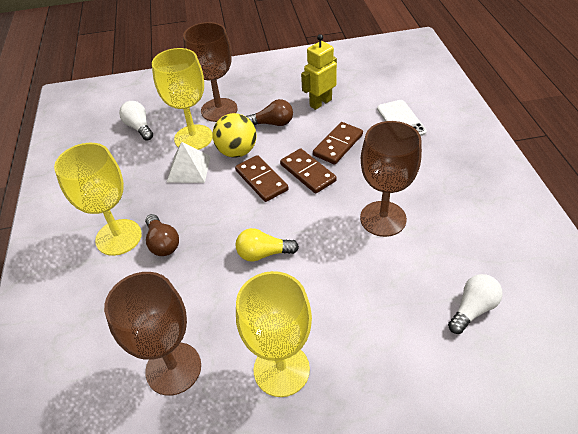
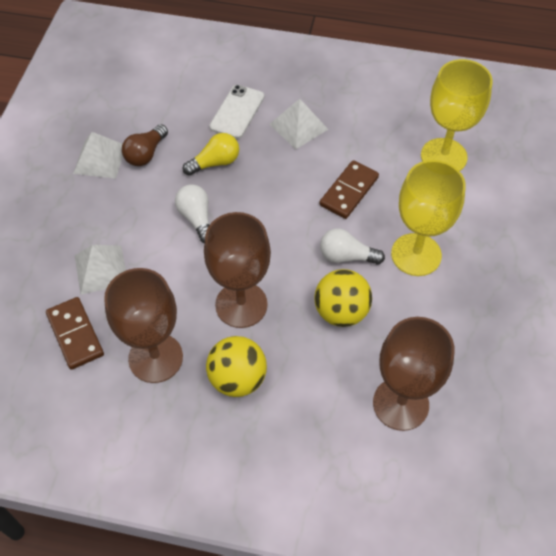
brown domino: [235,155,288,202] [280,148,337,194] [313,122,363,165] = 3 -> [46,297,104,370] [319,160,379,219] = 2
brown light bulb: [145,214,179,256] [246,99,293,126] = 2 -> [122,124,168,166] = 1
white pyramid: [166,142,211,183] = 1 -> [73,132,123,179] [75,245,126,295] [269,99,328,149] = 3
yellow ball: [212,113,257,158] = 1 -> [206,336,267,397] [314,269,372,327] = 2
yellow goblet: [54,143,142,256] [152,48,213,150] [236,271,312,397] = 3 -> [391,160,466,276] [421,59,493,171] = 2
yellow robot: [301,34,337,110] = 1 -> none = 0

